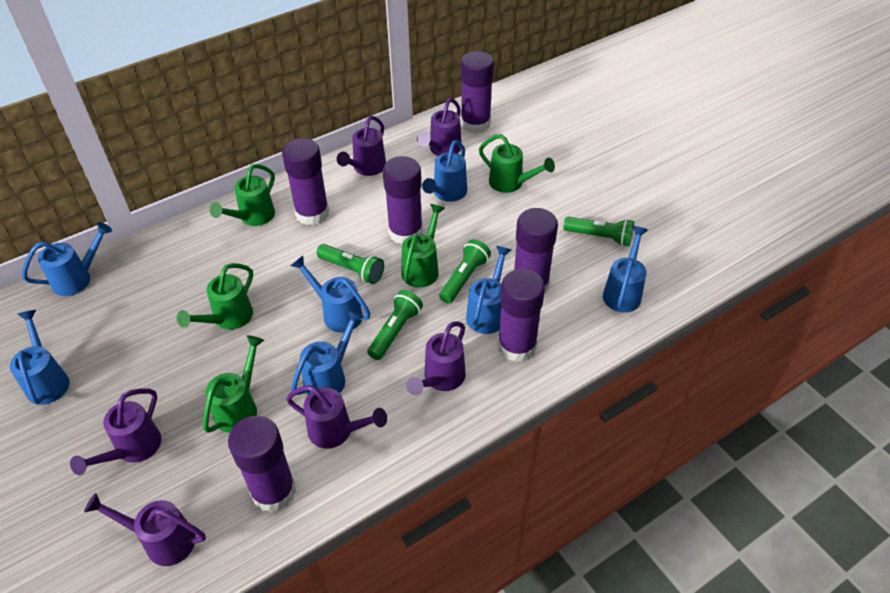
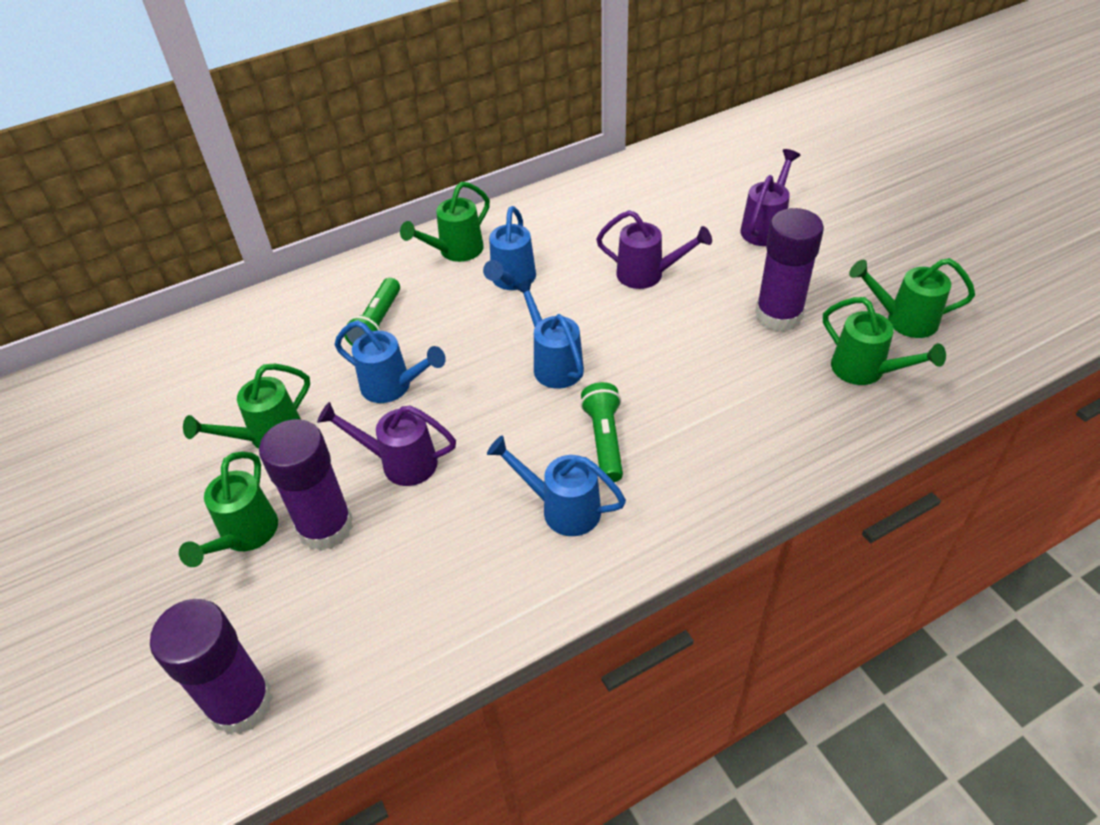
blue watering can: [10,310,69,405] [22,222,112,296] [291,256,370,332] [291,309,364,395] [422,140,467,202] [466,246,511,334] [603,226,648,312] = 7 -> [335,320,446,403] [483,206,536,290] [487,435,626,536] [514,279,584,389] = 4
green flashlight: [316,244,384,284] [367,290,423,360] [439,239,491,304] [563,217,634,247] = 4 -> [344,278,400,346] [580,382,623,482] = 2
purple glue stick: [228,416,296,512] [282,138,329,225] [383,156,423,244] [460,51,494,134] [497,269,545,362] [514,208,558,293] = 6 -> [150,599,273,735] [259,419,353,551] [755,208,824,332] = 3
purple watering can: [70,388,161,475] [84,493,206,566] [286,385,387,449] [337,116,386,176] [406,321,466,395] [417,98,462,156] = 6 -> [317,402,456,486] [596,210,712,289] [740,149,801,246] = 3

